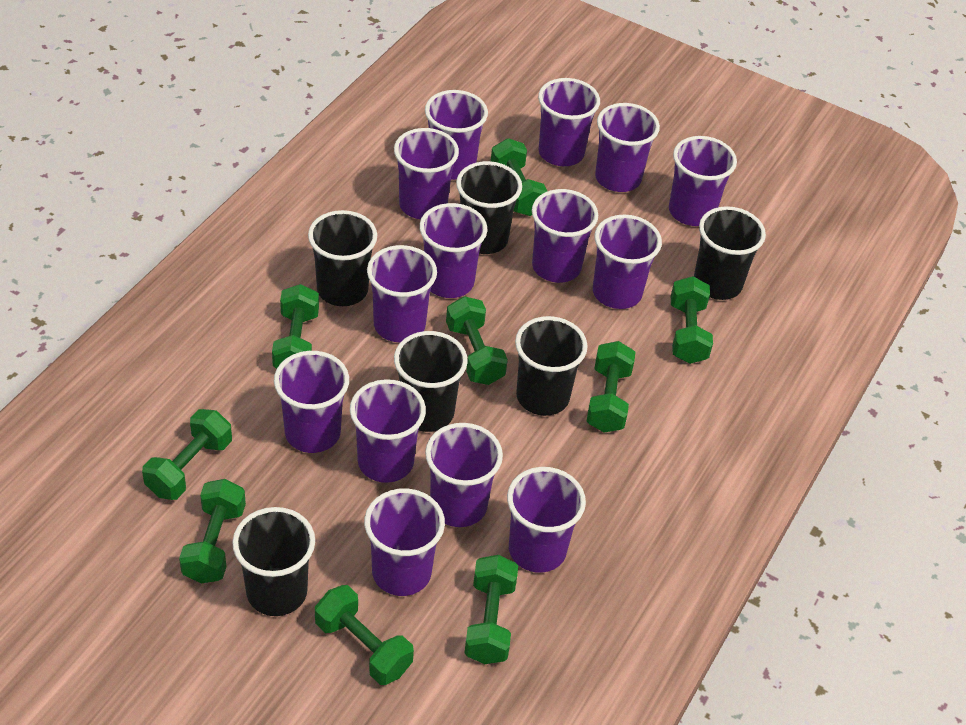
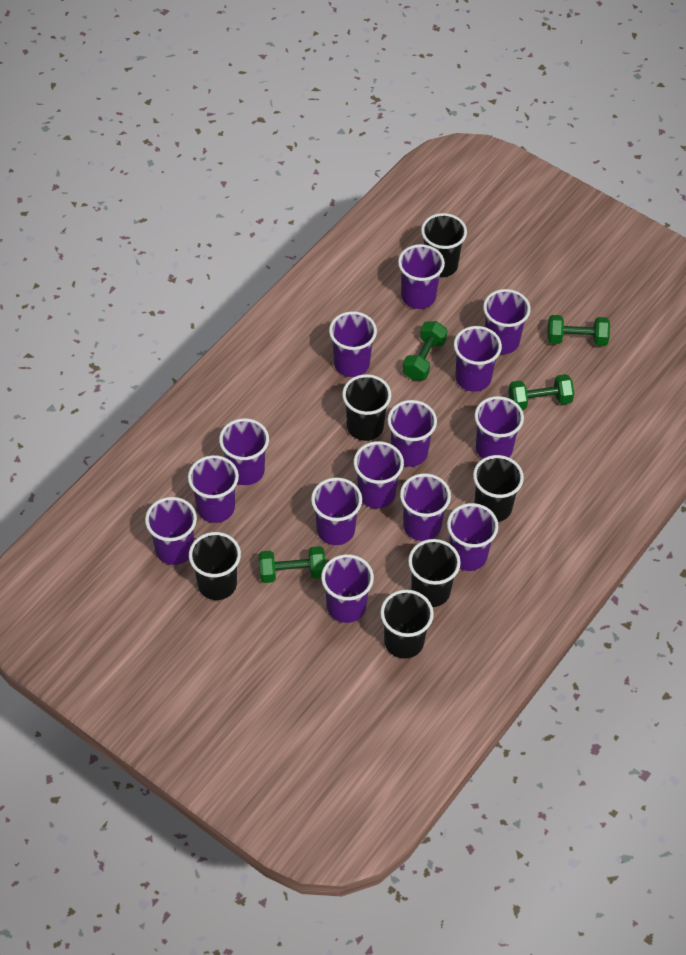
green dumbbell: [142,409,232,500] [179,479,246,584] [272,284,319,368] [315,585,414,685] [446,296,508,385] [465,555,518,664] [491,138,547,216] [586,341,636,433] [671,276,713,364] = 9 -> [259,546,326,583] [403,321,448,380] [508,374,574,410] [547,315,610,346] = 4

